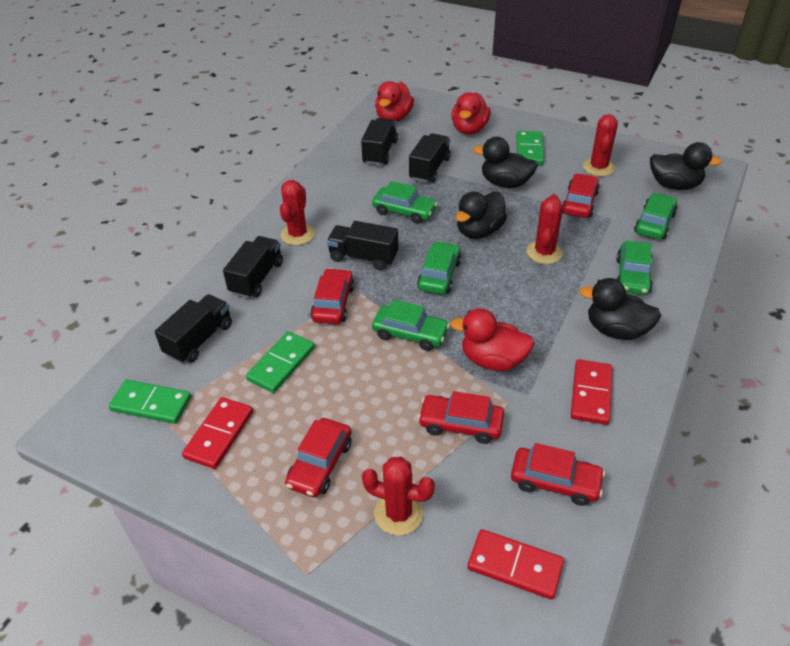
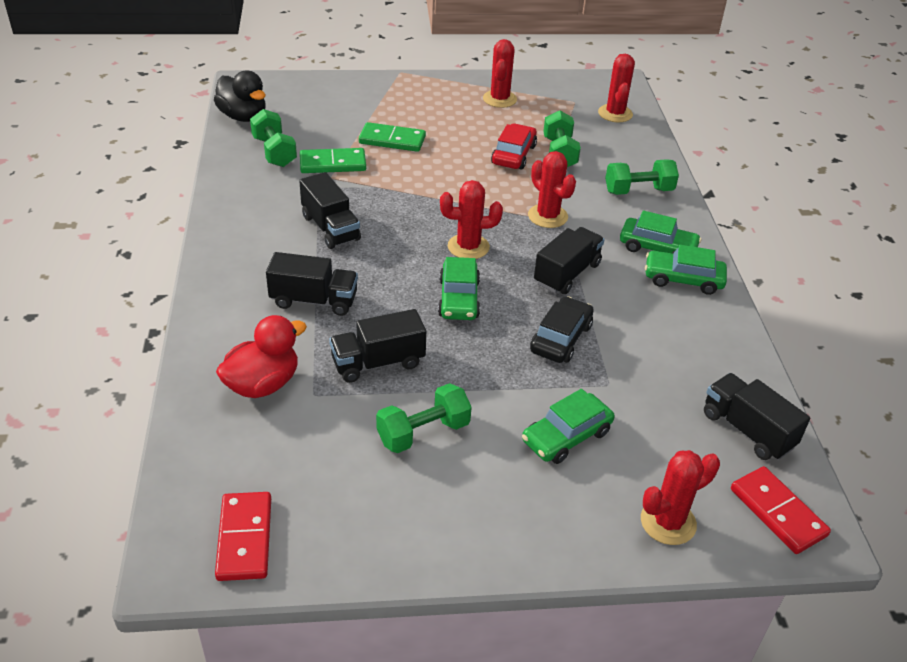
black car: none = 0 -> [530,296,594,363] = 1
black duck: [456,192,507,239] [473,137,538,188] [579,278,662,340] [650,142,722,190] = 4 -> [214,70,266,122] = 1
green car: [372,181,438,224] [372,300,450,351] [417,241,461,294] [616,241,653,295] [634,193,677,240] = 5 -> [438,257,480,320] [522,389,615,464] [620,210,701,254] [645,245,727,295] = 4
green domino: [109,380,191,424] [246,331,315,393] [517,131,544,165] = 3 -> [300,148,366,173] [359,122,426,152] = 2
green dumbbell: none = 0 -> [250,109,297,167] [376,383,472,453] [543,110,581,167] [605,159,679,195] = 4
red cactus: [280,180,315,245] [362,457,435,535] [527,194,563,264] [583,114,618,177] = 4 -> [440,180,503,259] [483,39,517,108] [528,151,576,228] [598,54,635,122] [641,450,720,545] = 5
red car: [285,418,351,497] [310,268,354,324] [418,391,504,444] [511,443,605,506] [562,173,600,218] = 5 -> [491,123,537,170] = 1
red domino: [182,397,253,469] [468,529,564,600] [571,359,612,425] = 3 -> [215,492,271,581] [731,466,831,554] = 2
red duck: [375,81,414,122] [450,309,535,371] [451,92,491,134] = 3 -> [216,315,307,398] = 1

